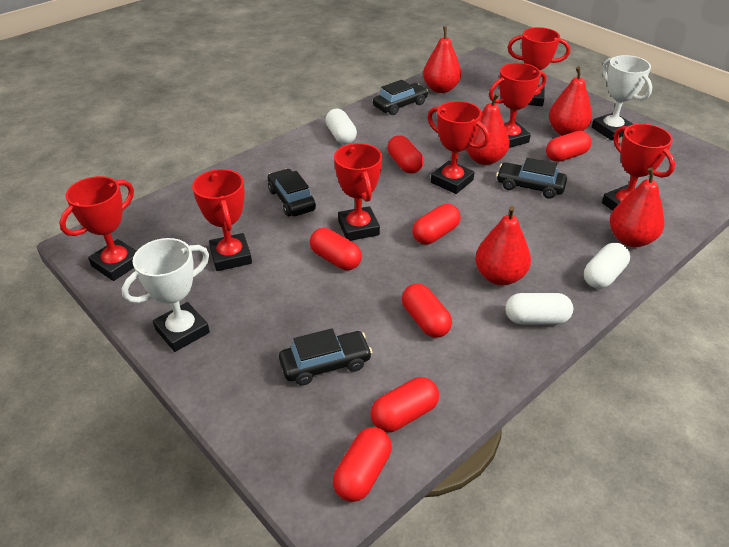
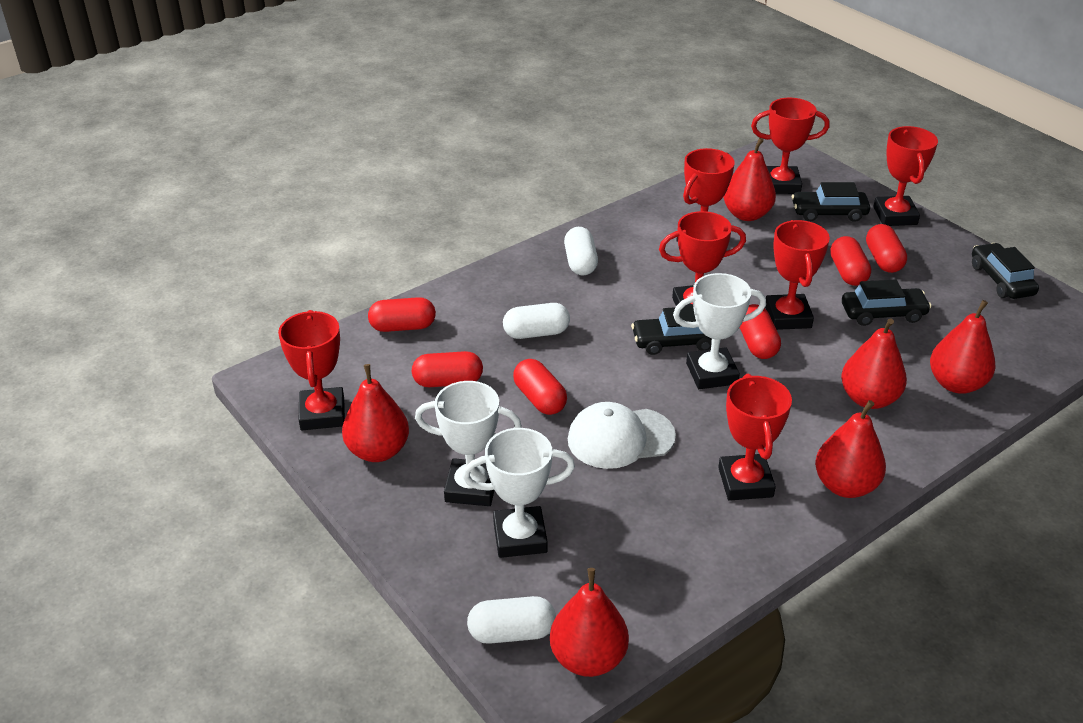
red capsule: [310,228,362,270] [333,427,392,502] [370,377,439,432] [387,135,424,174] [402,283,452,338] [412,204,461,244] [546,131,592,162] = 7 -> [368,297,436,332] [412,351,483,387] [513,359,567,415] [740,304,781,359] [830,236,871,286] [866,224,907,273] = 6
red pear: [423,26,461,93] [466,93,509,165] [475,206,531,285] [549,66,592,136] [610,167,664,247] = 5 -> [342,364,409,462] [550,568,629,677] [723,138,776,221] [815,400,886,498] [841,318,907,409] [930,300,996,394] = 6
white cap: none = 0 -> [568,402,676,469] = 1
white trophy: [122,238,210,352] [592,55,652,140] = 2 -> [415,381,522,506] [463,428,575,558] [673,273,766,389] = 3

